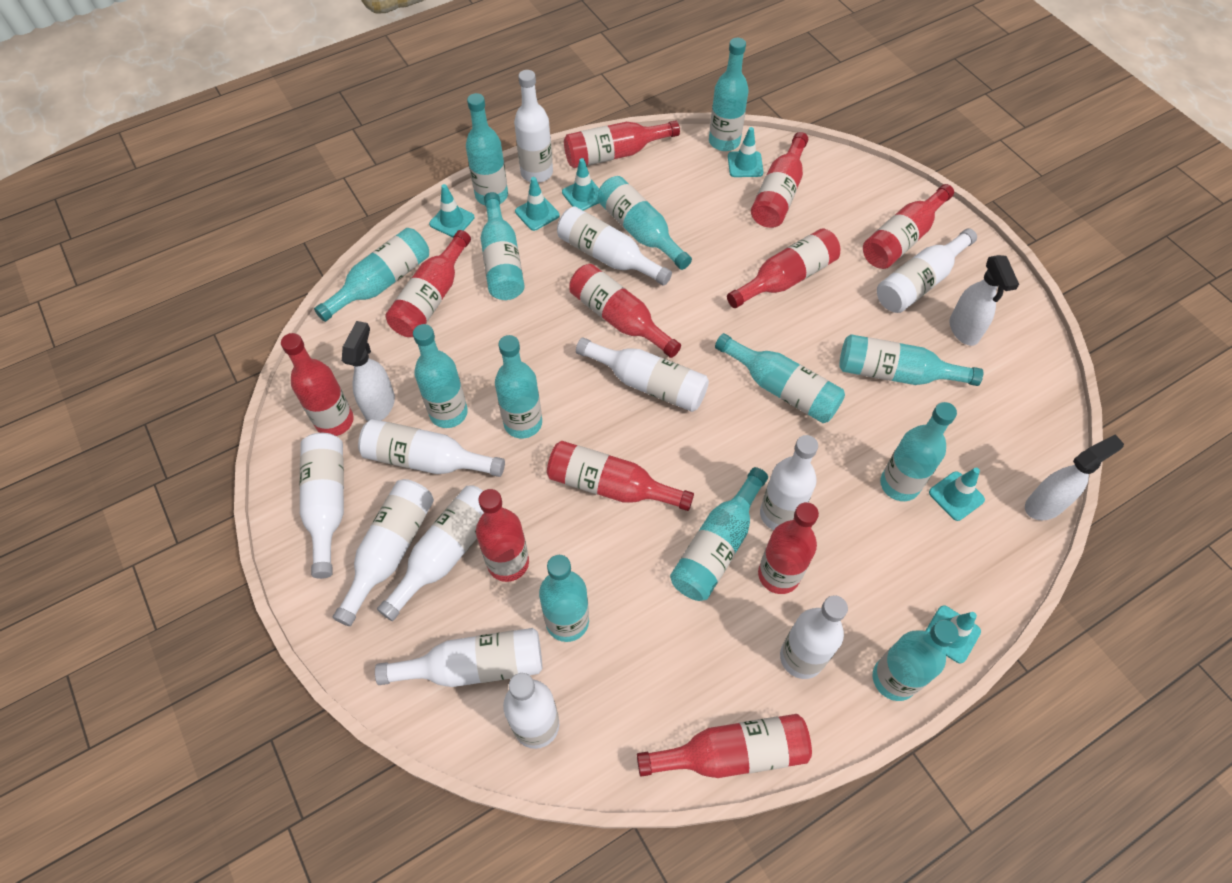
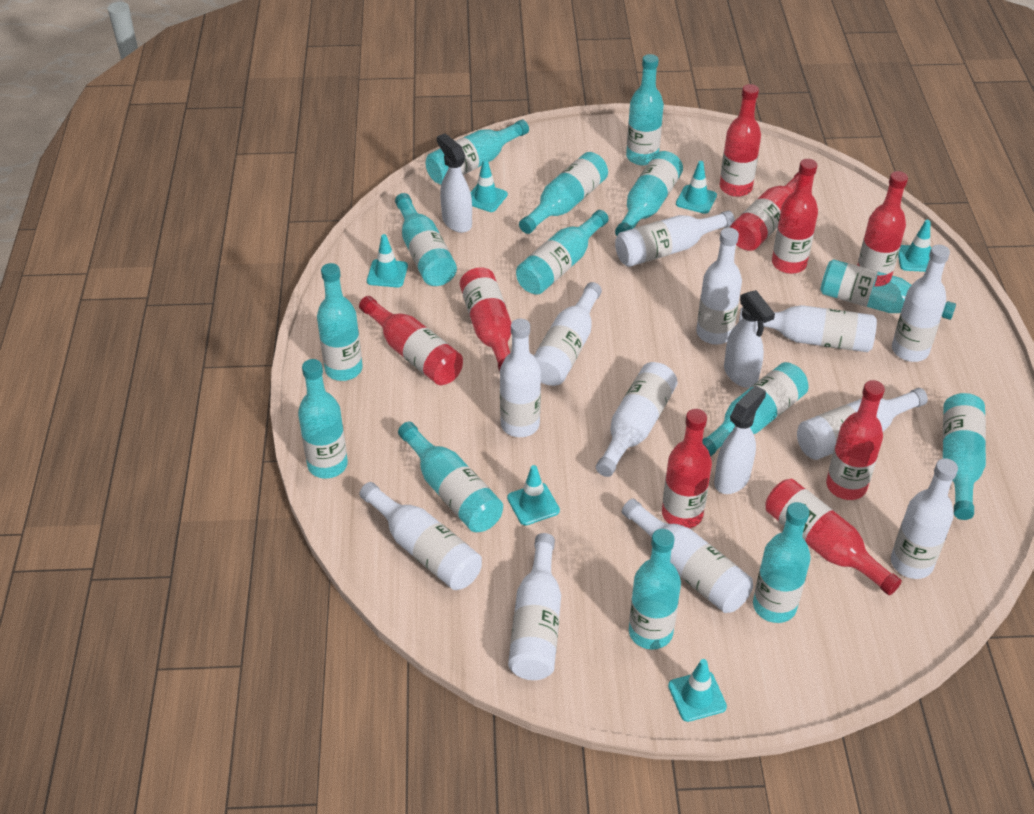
red bottle: [281,333,354,436] [385,230,471,337] [476,489,529,582] [547,441,694,511] [564,120,680,168] [569,264,681,358] [637,714,812,778] [727,228,840,308] [751,132,808,228] [758,502,819,594] [863,184,954,269] = 11 -> [359,296,463,385] [460,267,511,371] [662,409,712,528] [720,84,761,197] [730,172,799,251] [766,479,902,595] [772,159,818,274] [826,380,885,500] [857,171,908,275] = 9
turquoise bottle: [314,228,429,322] [413,324,468,428] [466,93,508,205] [481,192,525,300] [495,335,542,439] [539,555,589,642] [597,176,692,270] [670,467,768,601] [709,38,748,151] [715,333,845,423] [840,334,983,386] [873,620,958,701] [880,402,957,501] = 13 -> [298,359,348,478] [317,263,363,381] [395,193,457,286] [398,422,503,532] [426,120,529,185] [516,210,609,295] [519,152,608,234] [615,151,683,236] [626,54,664,166] [629,529,681,650] [703,362,808,457] [753,502,811,623] [820,259,956,320] [943,393,986,520] = 14

